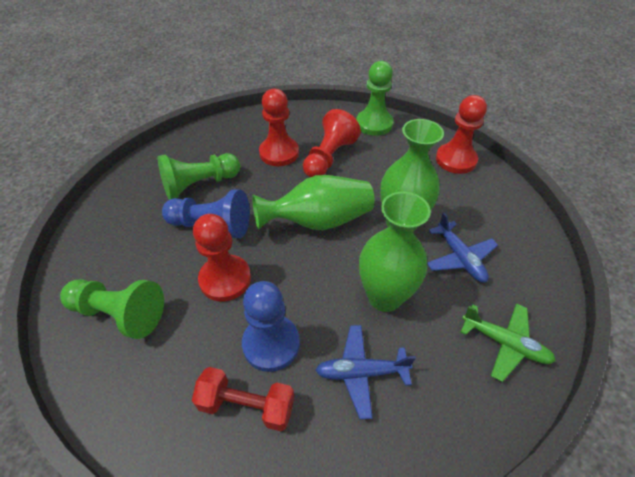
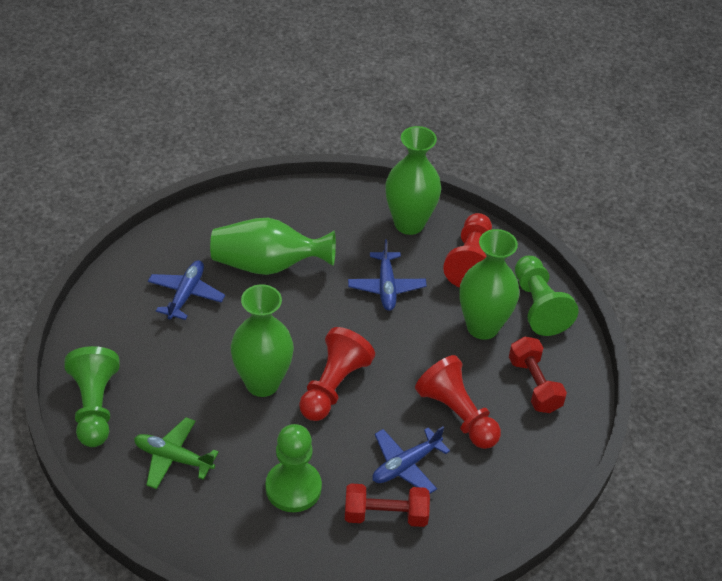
blue pawn: [162,189,250,238] [242,281,300,372] = 2 -> none = 0
blue plane: [315,325,416,419] [427,213,498,282] = 2 -> [148,260,225,320] [348,239,427,311] [372,426,450,494] = 3
green vase: [252,175,375,230] [359,192,431,312] [380,119,444,232] = 3 -> [210,218,336,275] [231,284,294,397] [385,126,441,235] [459,229,519,340] = 4
red dumbbell: [192,367,294,431] = 1 -> [345,483,430,527] [509,336,567,413] = 2
red pawn: [193,214,251,301] [259,89,299,166] [303,109,361,177] [436,95,487,174] = 4 -> [299,327,375,421] [415,355,501,449] [443,213,492,288] = 3

